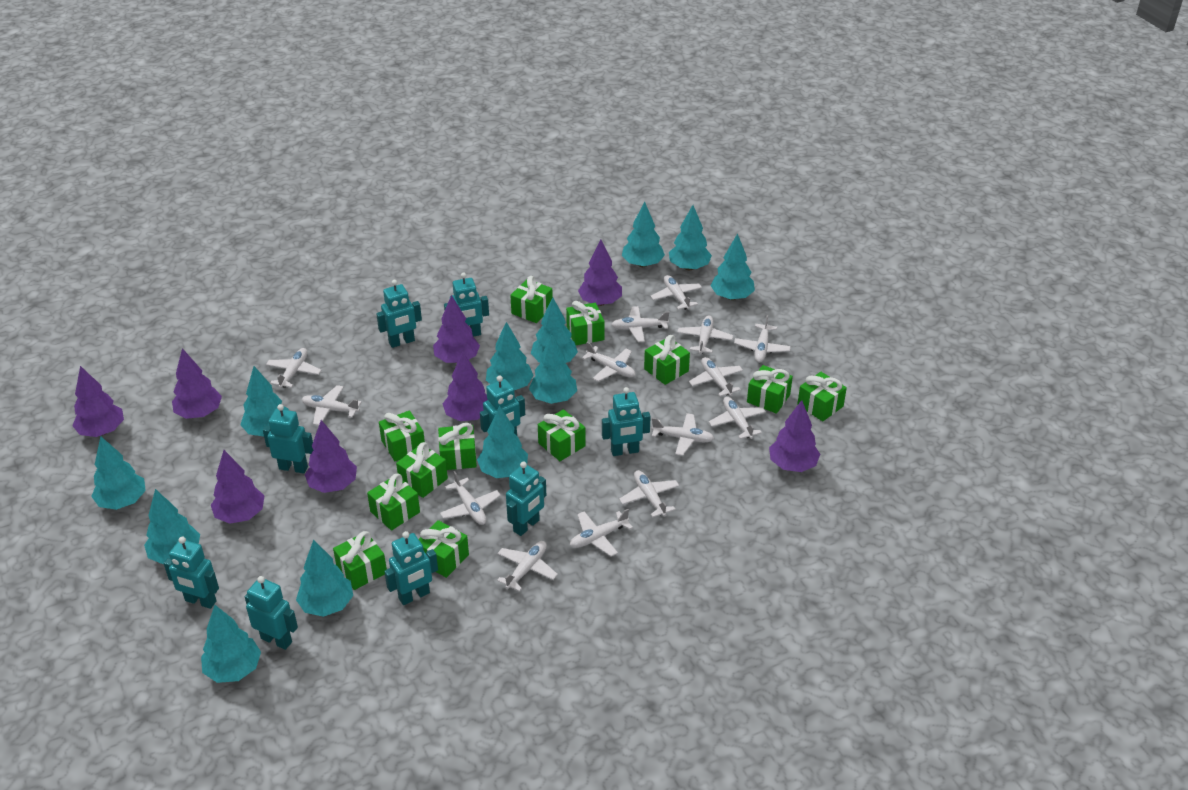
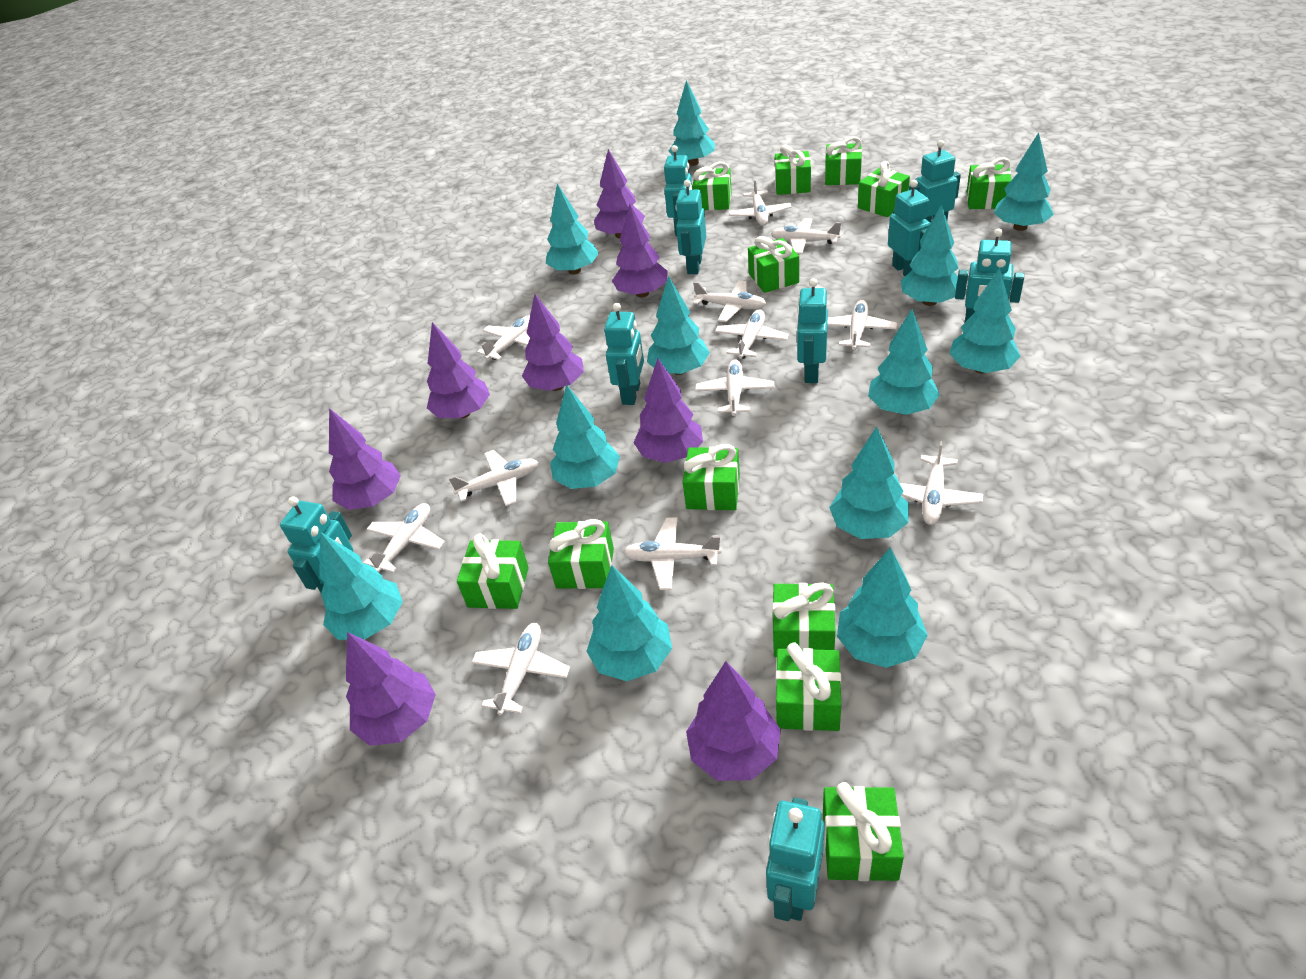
white plane: [266,348,322,388] [302,385,361,425] [440,471,501,525] [497,541,558,592] [570,509,633,556] [582,342,635,382] [611,306,669,342] [619,470,679,518] [651,275,702,310] [651,413,714,456] [677,315,733,354] [689,357,743,397] [709,397,766,439] [734,315,791,363] = 14 -> [364,503,445,573] [449,450,539,506] [471,623,570,715] [477,315,530,360] [623,517,722,590] [693,280,766,322] [695,360,774,416] [715,309,789,359] [728,179,792,226] [771,218,841,254] [828,300,897,350] [900,441,983,525] = 12

